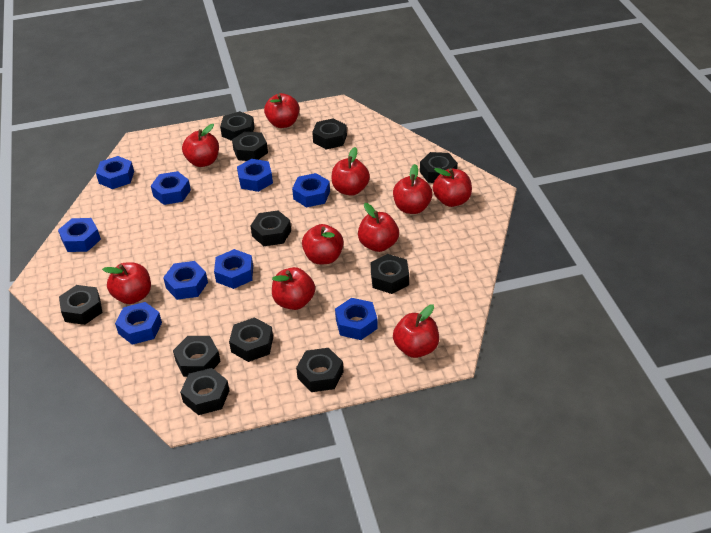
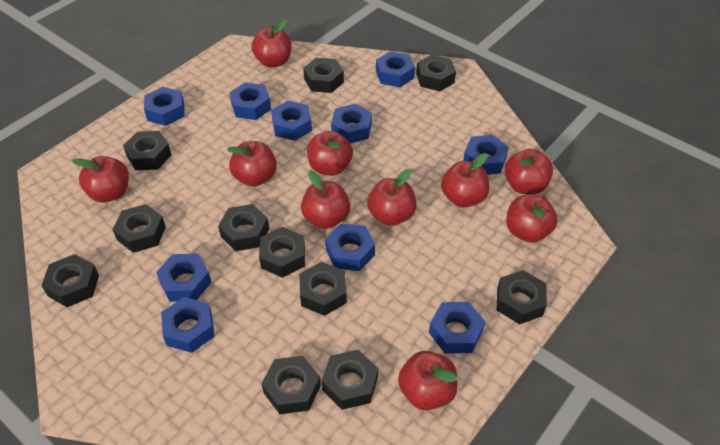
blue nut: [58,218,101,252] [96,156,134,189] [115,302,162,345] [151,171,191,205] [163,261,208,300] [214,249,253,289] [237,159,273,192] [292,173,330,207] [335,298,378,340] = 9 -> [144,87,185,126] [156,254,212,302] [161,297,215,353] [229,82,271,120] [271,101,312,141] [325,223,375,271] [331,104,372,144] [376,51,415,87] [429,302,485,353] [463,135,509,175] = 10

